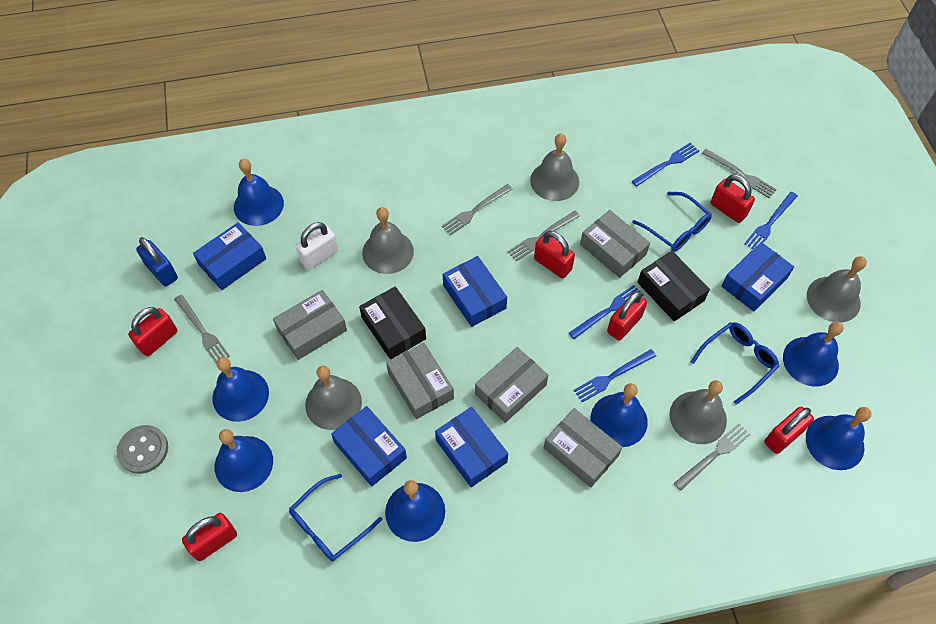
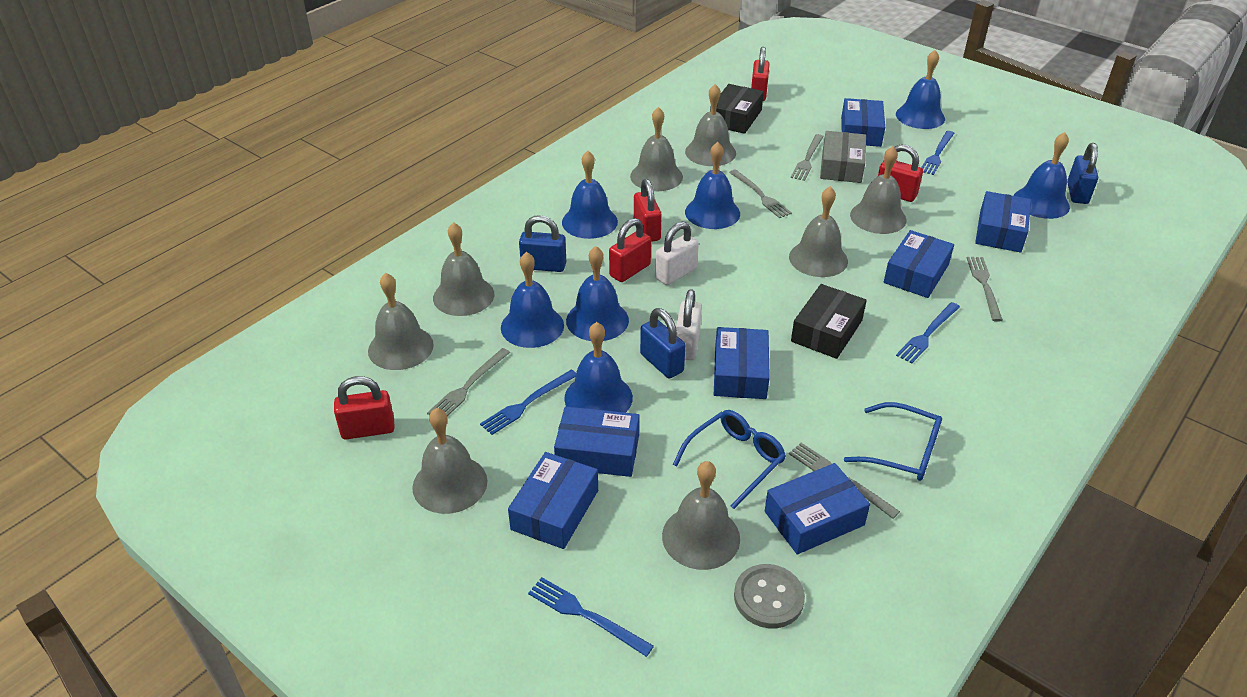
blue box: [193,222,266,290] [331,406,407,487] [435,407,508,487] [443,256,507,327] [722,242,794,312] = 5 -> [508,452,598,549] [554,406,639,477] [714,327,770,399] [765,463,870,554] [841,98,885,147] [884,230,954,298] [975,191,1031,253] = 7
blue glasses: [289,474,382,561] [632,192,712,252] [691,322,779,405] = 3 -> [673,410,786,509] [844,402,942,481] = 2
blue padlock: [136,237,178,287] = 1 -> [519,215,566,272] [640,308,685,378] [1067,143,1098,204] = 3
grey bell: [305,366,362,430] [362,207,414,274] [530,133,579,201] [669,380,727,444] [807,256,867,322] = 5 -> [368,273,434,370] [412,408,487,514] [433,222,495,316] [630,107,683,191] [662,461,740,570] [685,84,736,166] [789,186,848,277] [850,146,907,234] = 8
grey box: [273,290,347,360] [386,343,454,419] [475,347,548,423] [544,408,622,488] [580,210,650,278] = 5 -> [820,131,866,183] = 1
red padlock: [128,307,178,356] [182,513,237,561] [534,231,575,279] [607,291,647,341] [710,174,755,223] [764,407,814,454] = 6 -> [334,376,395,439] [609,218,651,282] [634,179,662,242] [751,47,769,101] [878,144,923,202] = 5
white padlock: [295,222,338,270] = 1 -> [655,222,699,285] [676,289,702,360] = 2

